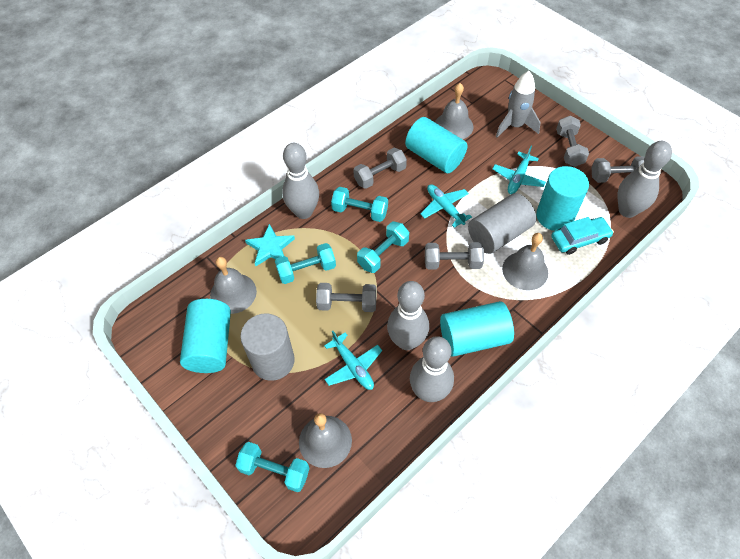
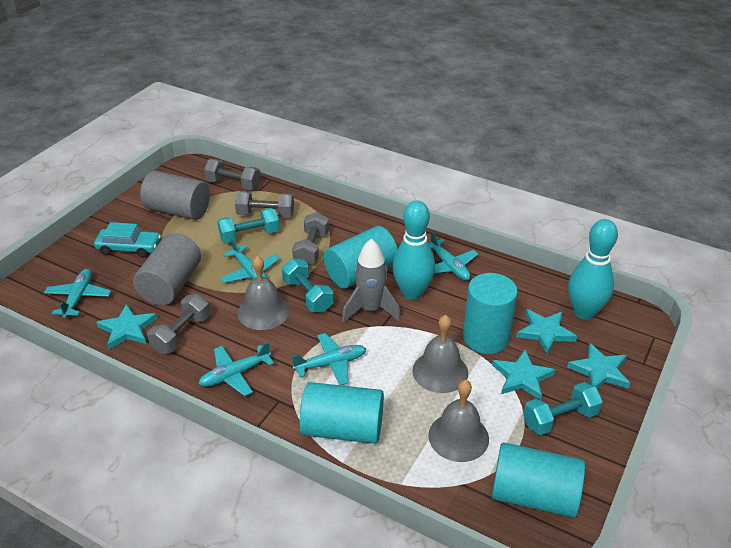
grey bell: [210,257,257,314] [299,413,352,468] [435,83,473,139] [502,233,548,290] = 4 -> [238,256,289,330] [412,315,468,393] [428,380,489,462] = 3
grey bowling pin: [282,143,319,219] [387,281,429,350] [410,336,454,402] [618,141,672,218] = 4 -> none = 0
grey dumbbell: [316,283,377,312] [353,148,407,189] [425,242,484,269] [556,116,589,167] [591,156,645,183] = 5 -> [147,294,210,353] [204,159,261,190] [235,191,294,218] [292,212,329,265] = 4
turquoise bowling pin: none = 0 -> [392,200,435,300] [568,219,618,320] = 2
turquoise dumbbell: [235,442,310,492] [275,243,336,284] [331,187,388,222] [357,222,409,273] = 4 -> [217,208,279,243] [282,258,333,312] [523,382,603,435] = 3
turquoise plane: [324,331,382,390] [420,184,472,228] [492,146,546,194] = 3 -> [44,269,111,318] [199,342,274,396] [220,238,280,283] [292,333,366,385] [429,231,478,281] = 5
turquoise star: [245,224,295,266] = 1 -> [96,304,157,350] [492,350,555,400] [516,309,577,355] [567,343,630,389] = 4

